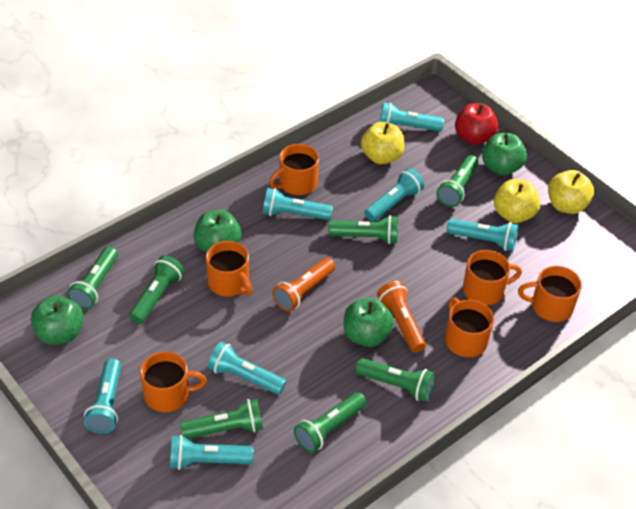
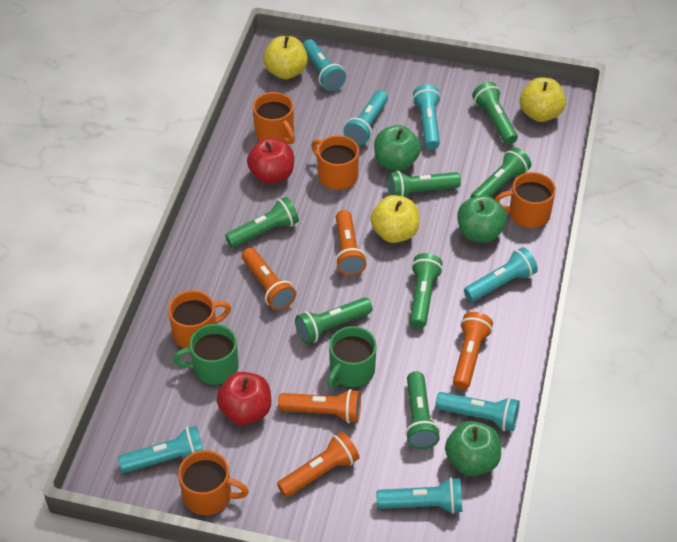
green apple: [31,295,83,345] [194,210,241,252] [344,298,394,347] [482,133,527,176] = 4 -> [374,125,421,171] [445,421,501,476] [458,195,507,243] = 3
green mug: none = 0 -> [173,324,239,385] [327,326,377,388] = 2
orange flashlight: [272,258,335,312] [377,281,426,353] = 2 -> [242,248,296,310] [277,432,359,497] [278,389,361,423] [335,210,367,276] [453,312,493,390] = 5
orange mug: [140,351,207,412] [206,241,253,297] [269,144,319,195] [445,298,494,357] [463,250,522,305] [518,266,582,322] = 6 -> [168,290,231,348] [178,450,249,515] [253,92,295,144] [311,135,359,190] [495,172,556,228] = 5
red apple: [455,103,498,145] = 1 -> [217,372,271,425] [247,138,294,184] = 2

